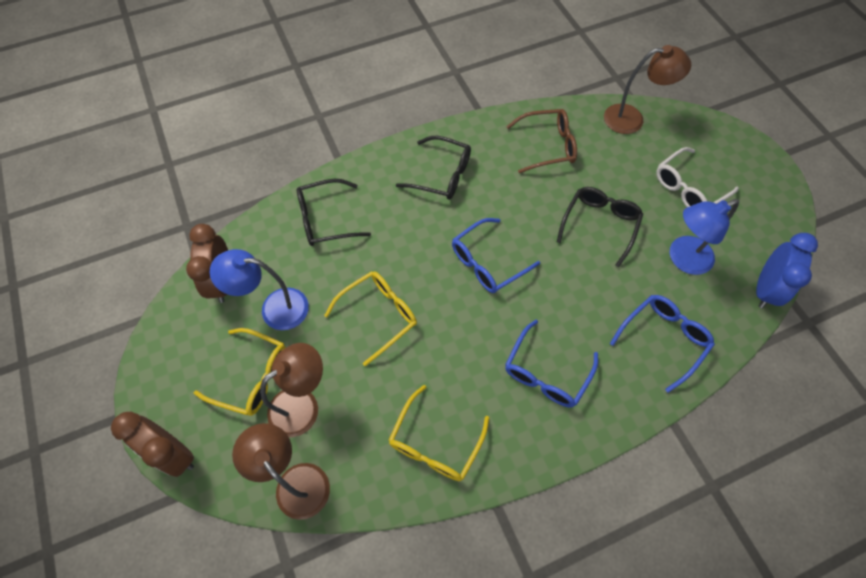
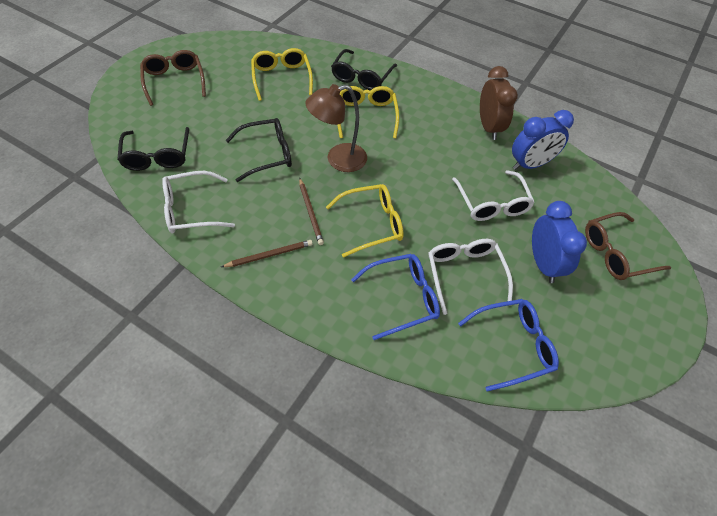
blue clock: [756,233,818,309] = 1 -> [512,110,574,170] [532,201,587,283] = 2
blue glasses: [452,218,540,293] [505,320,598,408] [610,295,715,393] = 3 -> [351,254,440,340] [458,299,559,392] = 2
blue lamp: [209,249,309,330] [670,199,739,275] = 2 -> none = 0
brown clock: [111,412,194,477] [186,224,228,303] = 2 -> [480,66,518,140] = 1
brown glasses: [506,109,577,173] = 1 -> [140,50,206,106] [585,212,671,280] = 2
brown lamp: [232,423,330,520] [260,343,323,437] [604,45,691,134] = 3 -> [305,84,367,172] = 1
brown pencil: none = 0 -> [221,240,313,267] [299,179,324,245] = 2
white glasses: [656,147,739,207] = 1 -> [162,171,235,234] [428,239,513,315] [452,170,535,221] = 3

